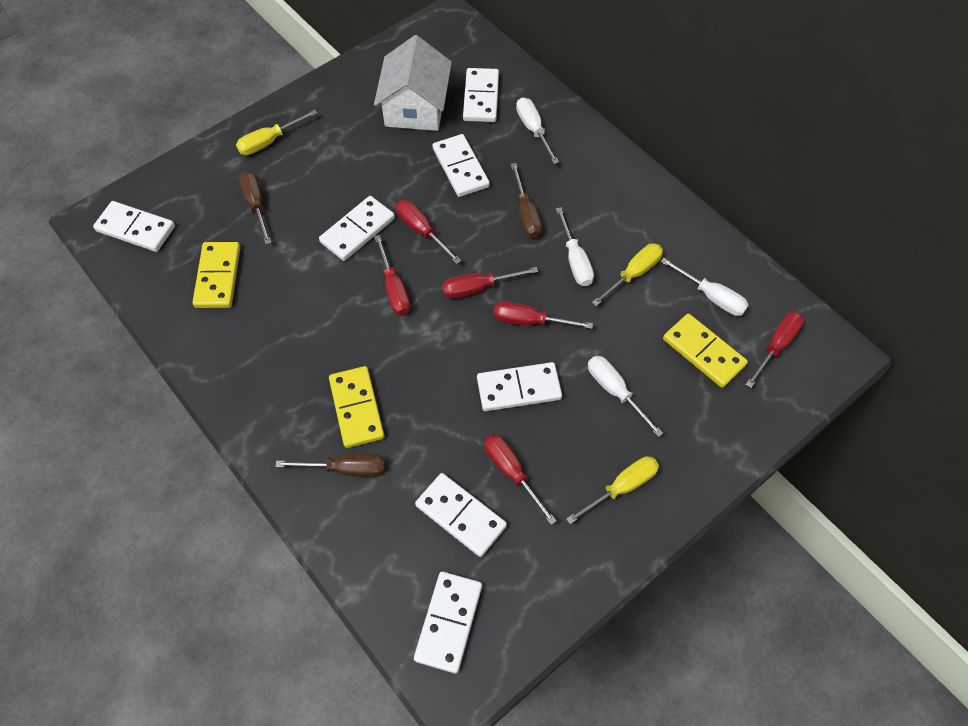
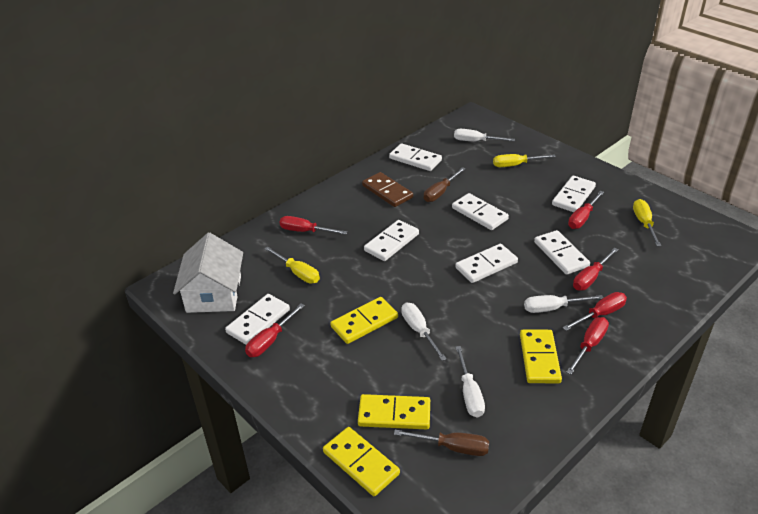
brown domino: none = 0 -> [362,172,413,207] = 1
brown screwdriver: [239,171,271,244] [275,454,385,477] [511,163,542,238] = 3 -> [394,430,489,456] [424,167,465,202] = 2
yellow domino: [192,242,240,308] [329,366,385,448] [663,313,748,388] = 3 -> [323,427,400,496] [330,297,398,344] [358,394,430,429] [520,330,562,383] = 4

